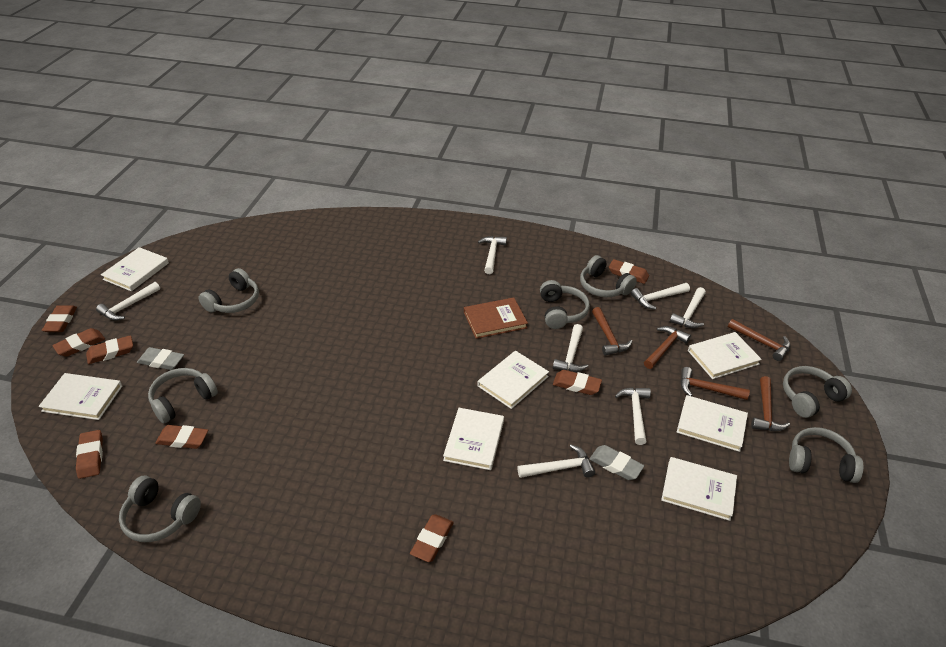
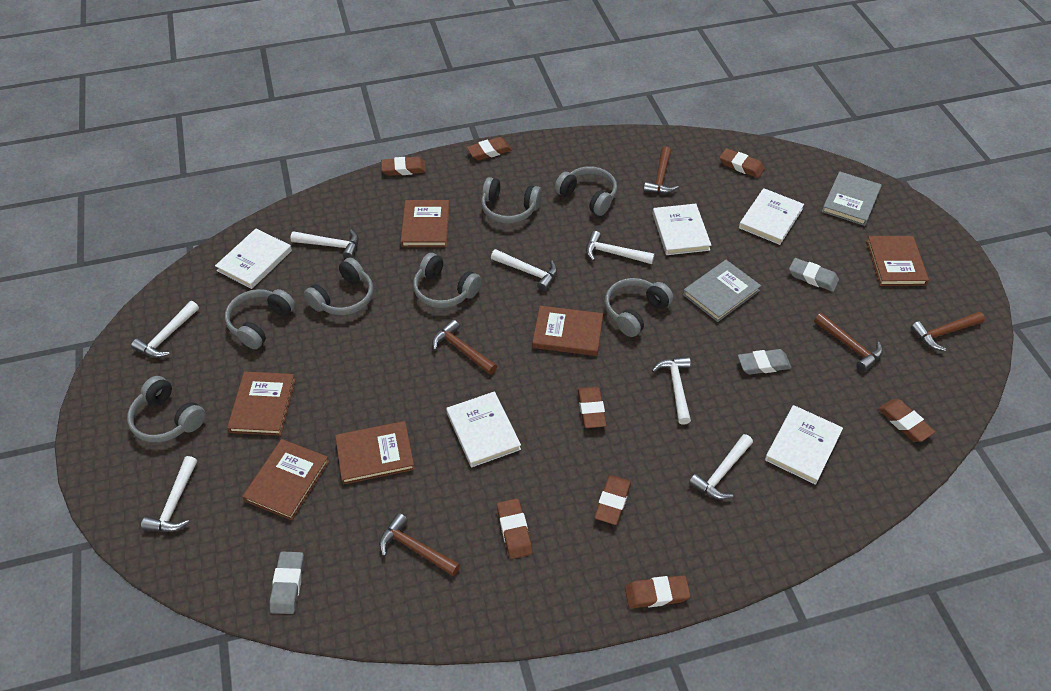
brown book: [464,297,528,339] = 1 -> [227,372,296,436] [242,439,329,520] [335,421,415,485] [400,200,449,247] [532,306,603,356] [866,236,929,286] = 6
grey book: none = 0 -> [683,260,761,322] [822,171,882,226] = 2
grey eraser: [137,347,184,370] [590,445,644,480] = 2 -> [269,552,304,614] [738,349,792,375] [789,258,839,292] = 3
white book: [39,373,122,420] [101,247,169,291] [443,408,504,470] [478,351,549,409] [661,457,737,521] [677,395,748,452] [688,332,762,379] = 7 -> [215,229,292,289] [446,391,521,467] [653,204,711,255] [739,188,804,245] [765,405,843,485] = 5

